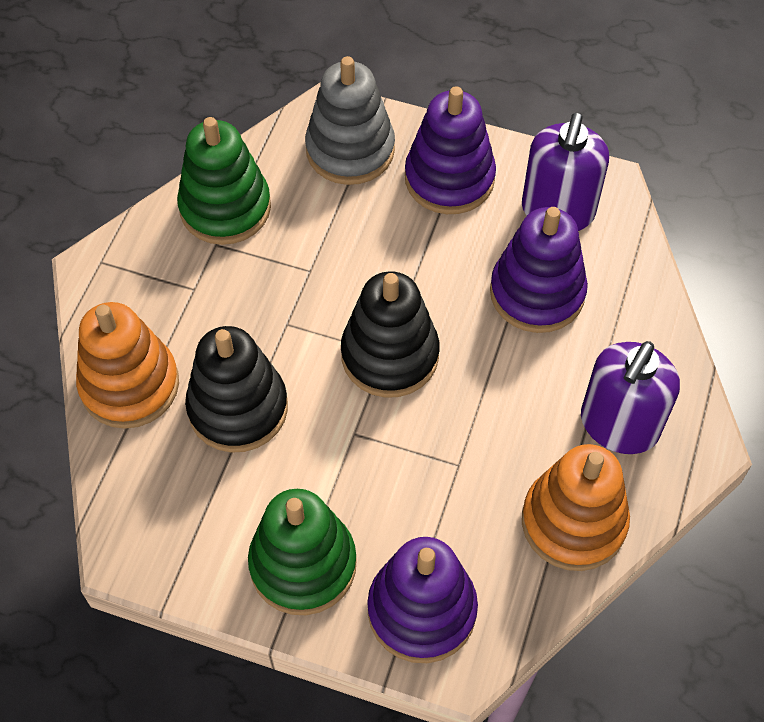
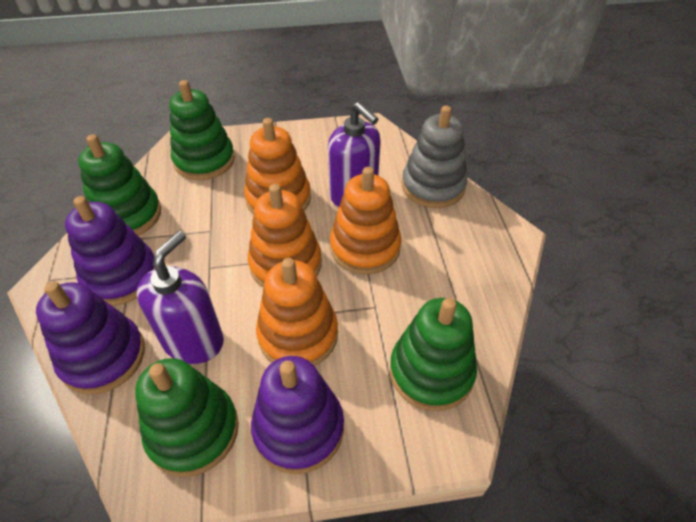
black stacking toy: [185,326,288,453] [341,271,439,398] = 2 -> none = 0
green stacking toy: [177,117,271,245] [248,489,357,615] = 2 -> [78,134,161,236] [135,358,239,477] [170,80,235,180] [390,298,477,411] = 4
orange stacking toy: [76,302,179,429] [522,444,630,571] = 2 -> [244,118,311,215] [248,184,322,288] [256,258,338,366] [330,167,402,275] = 4

